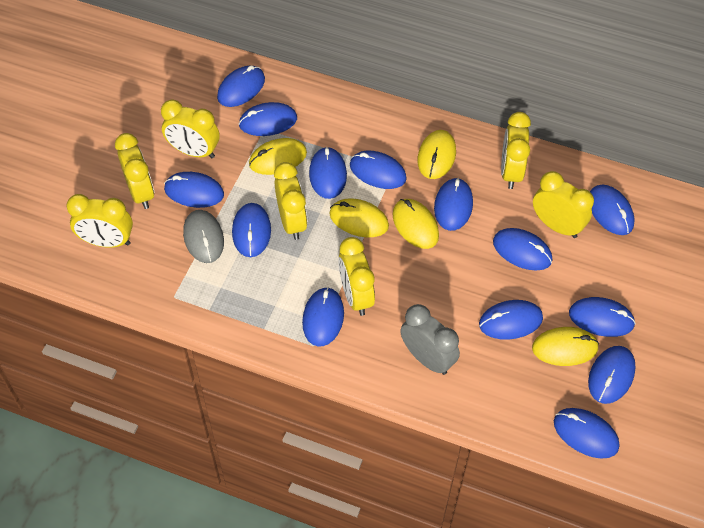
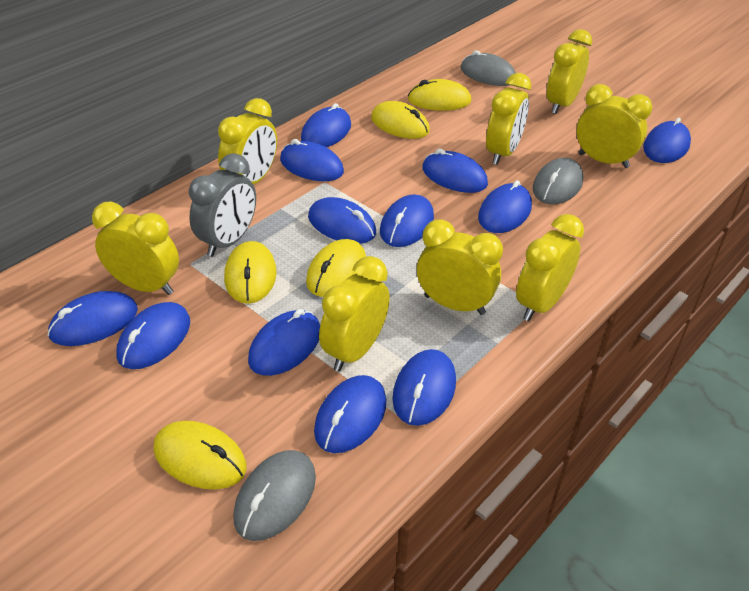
blue mouse: [164,172,224,208] [217,65,265,107] [232,203,271,257] [239,102,297,136] [302,287,344,347] [309,147,347,199] [350,151,407,189] [434,178,473,231] [479,300,543,340] [493,228,552,271] [554,408,619,459] [569,297,636,337] [588,346,636,404] [590,185,635,235] = 14 -> [48,291,138,346] [116,302,190,369] [248,309,320,376] [280,139,344,181] [301,103,351,147] [308,197,376,244] [314,375,386,453] [380,194,434,247] [392,349,456,426] [422,149,488,193] [478,180,532,233] [643,118,691,163] = 12
grey mouse: [183,210,224,263] = 1 -> [233,450,316,541] [461,50,516,86] [533,158,583,204] = 3
yellow clock: [66,194,133,248] [115,133,154,209] [161,100,219,158] [274,162,307,240] [338,237,375,316] [501,112,531,189] [533,171,594,238] = 7 -> [92,202,179,295] [218,98,277,185] [319,256,390,372] [417,219,503,315] [486,73,531,165] [516,214,584,321] [547,29,592,114] [576,84,652,168] = 8

